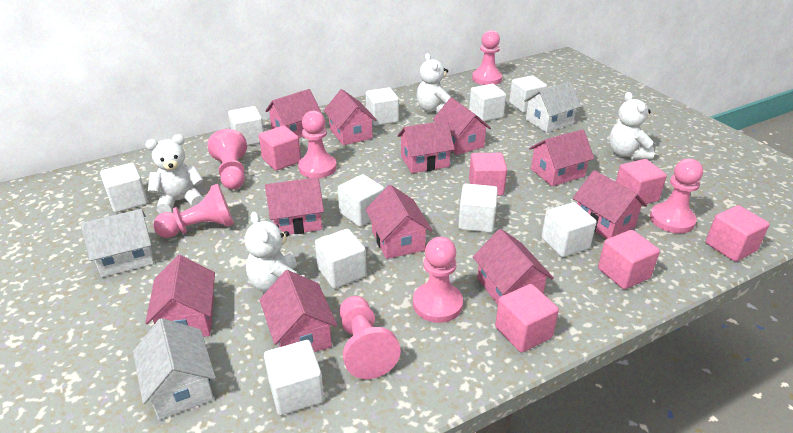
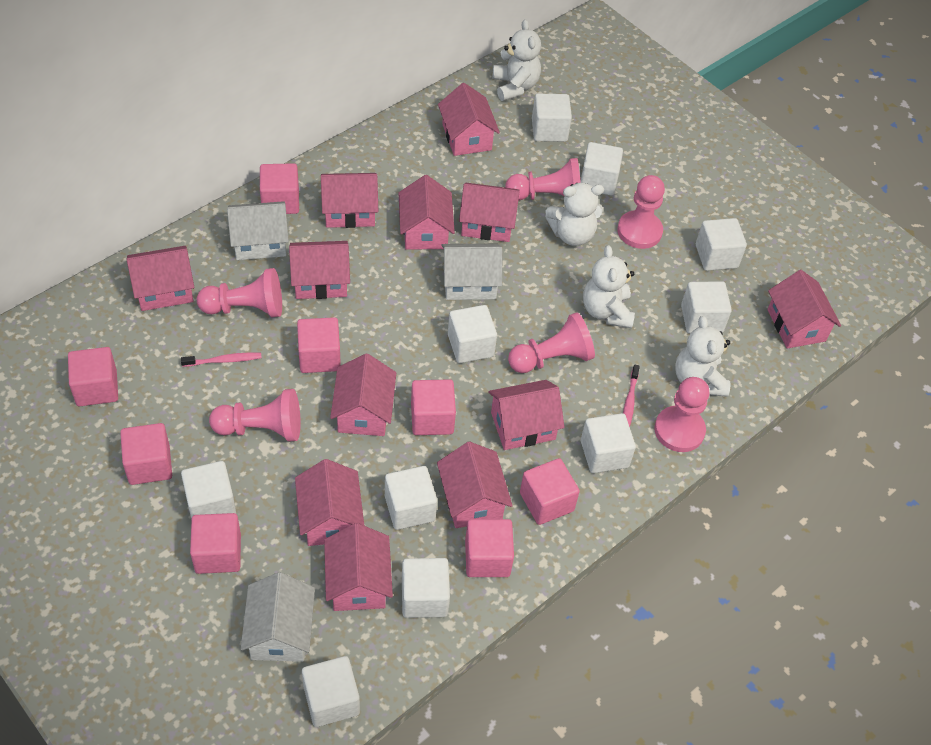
pink cube: [259,126,301,171] [469,153,507,196] [495,284,559,353] [598,230,660,289] [616,159,667,204] [706,205,770,262] = 6 -> [68,347,118,406] [120,423,172,485] [190,513,241,574] [260,163,299,214] [297,317,341,373] [411,379,456,435] [465,519,514,577] [520,458,580,525] = 8
pink house: [145,255,215,337] [259,270,337,352] [265,89,322,138] [265,177,324,235] [324,89,377,145] [365,185,432,259] [397,120,455,173] [433,97,491,155] [473,229,554,305] [529,129,594,186] [573,170,647,239] = 11 -> [127,246,194,311] [289,241,350,299] [295,459,364,546] [321,173,379,228] [324,523,393,611] [330,354,396,436] [399,175,455,250] [437,442,513,528] [438,83,500,156] [459,183,519,242] [488,380,565,450] [768,270,841,349] = 12
pink pawn: [153,184,234,238] [208,129,247,190] [298,111,337,178] [339,296,401,379] [413,237,463,323] [472,30,502,85] [650,159,703,233] = 7 -> [197,268,282,317] [209,389,301,442] [505,158,581,200] [508,312,595,373] [617,175,665,249] [654,377,710,452] = 6
pink toothbrush: none = 0 -> [181,353,262,367] [623,364,640,427] = 2

